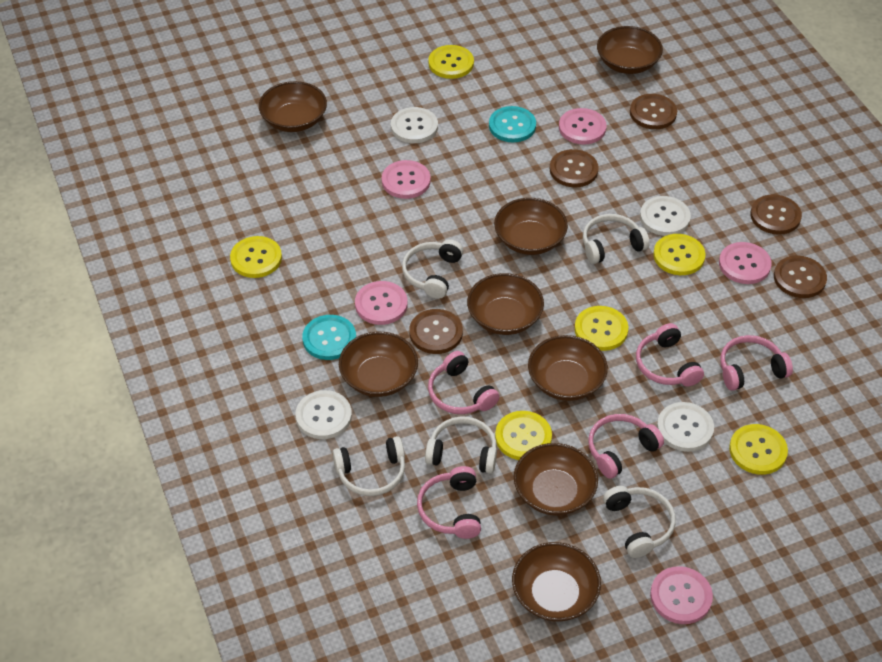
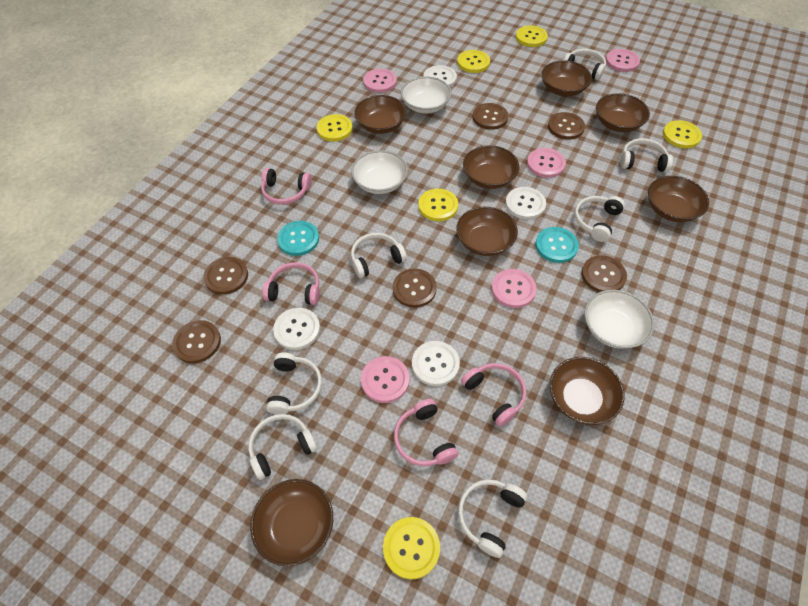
brown button: [409,309,463,354] [550,149,599,187] [630,94,677,129] [750,194,802,235] [774,255,827,298] = 5 -> [172,320,221,364] [203,257,248,295] [393,269,437,308] [473,103,508,130] [548,112,585,140] [581,255,627,292] = 6
pink headphones: [417,466,481,539] [428,351,499,414] [588,414,664,479] [636,323,704,386] [720,335,793,391] = 5 -> [261,168,312,205] [262,262,320,305] [394,399,458,466] [461,363,526,427] = 4
white bowl: none = 0 -> [351,150,408,194] [401,76,451,114] [585,290,654,349] = 3
white headphones: [332,436,405,496] [402,239,463,299] [425,416,497,474] [583,214,650,264] [603,486,676,558] = 5 -> [248,414,318,480] [266,352,322,415] [351,233,407,278] [458,479,527,558] [563,49,606,80] [574,196,625,242] [620,138,673,172] = 7

